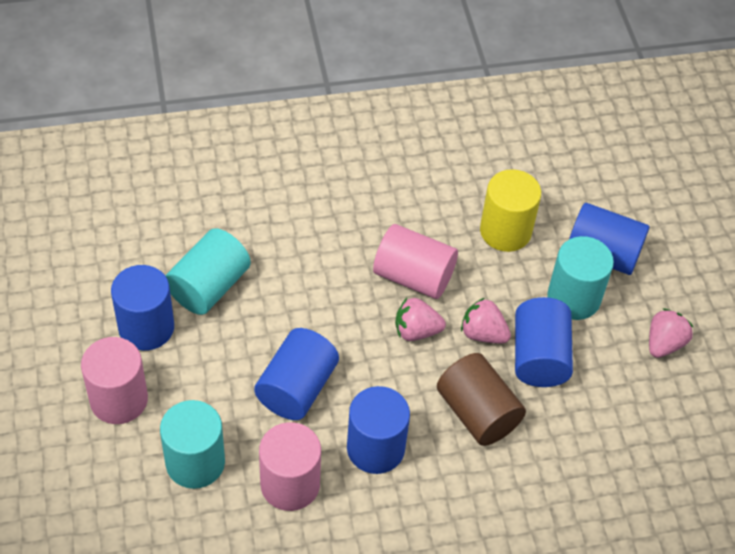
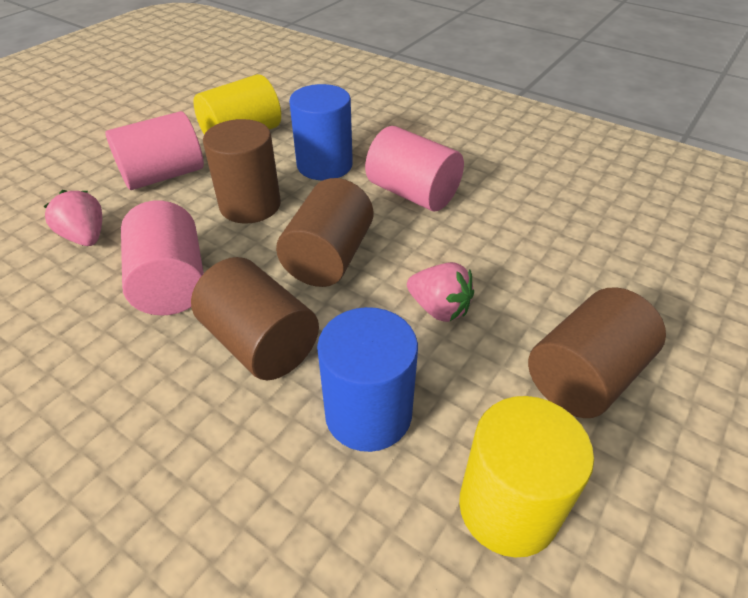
blue cylinder: [111,265,174,351] [254,328,339,420] [347,386,410,474] [515,297,573,387] [569,203,649,275] = 5 -> [289,84,353,180] [317,307,418,452] = 2
brown cylinder: [437,353,526,446] = 1 -> [191,257,319,380] [203,119,281,224] [276,178,373,287] [528,287,666,418] = 4
pink strawberry: [395,298,446,341] [461,298,511,343] [649,308,693,358] = 3 -> [43,190,102,246] [407,262,474,322] = 2
turquoise cylinder: [160,400,225,489] [165,228,251,315] [547,236,614,320] = 3 -> none = 0
yellow cylinder: [480,169,541,252] = 1 -> [193,74,281,134] [459,396,594,558] = 2

